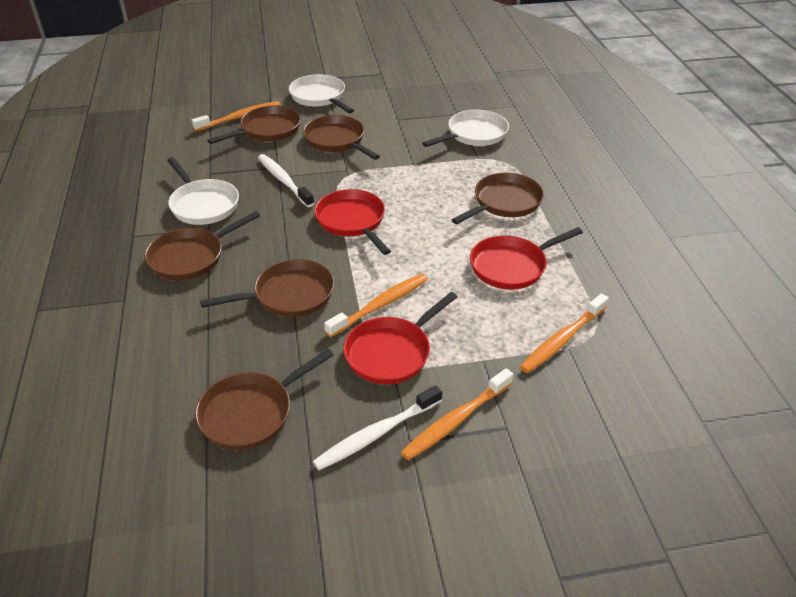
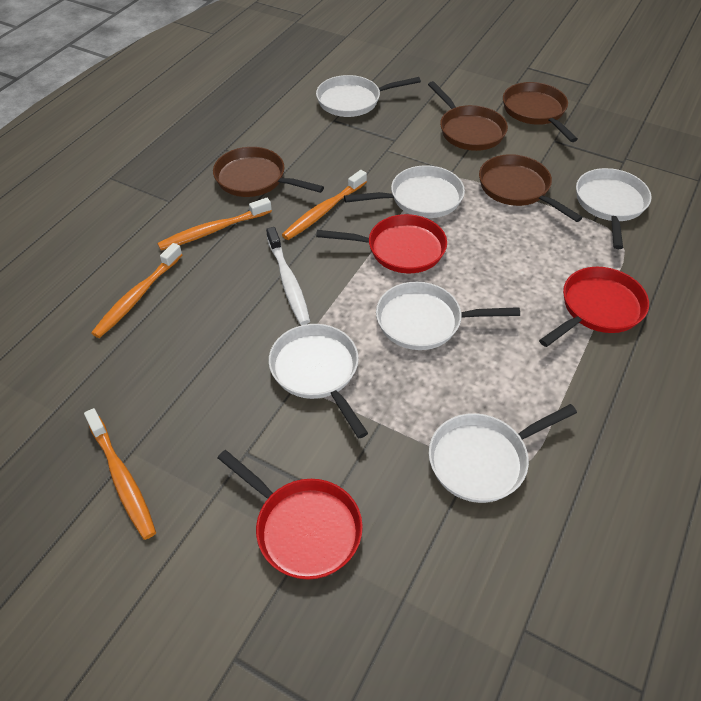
brown pan: [145,211,260,281] [195,349,334,450] [200,259,334,317] [207,106,301,144] [303,115,380,160] [452,173,544,224] = 6 -> [213,147,324,197] [428,81,508,151] [479,154,583,222] [503,82,578,142] = 4
white pan: [167,157,239,225] [289,74,354,113] [422,110,509,147] = 3 -> [269,324,368,438] [316,75,421,117] [344,165,465,218] [376,282,520,350] [429,404,577,503] [576,168,651,249] = 6
white toothbrush: [258,154,314,207] [313,385,442,470] = 2 -> [266,227,310,325] = 1

